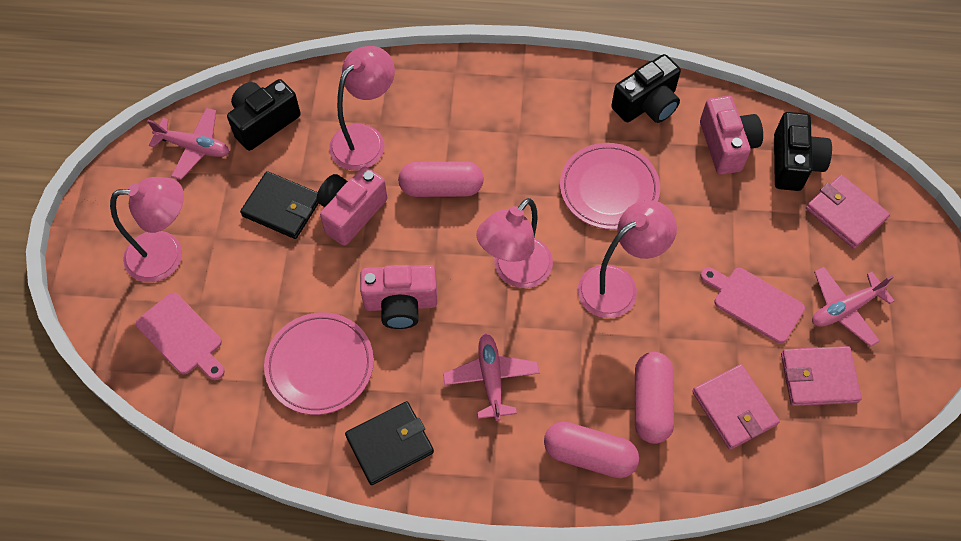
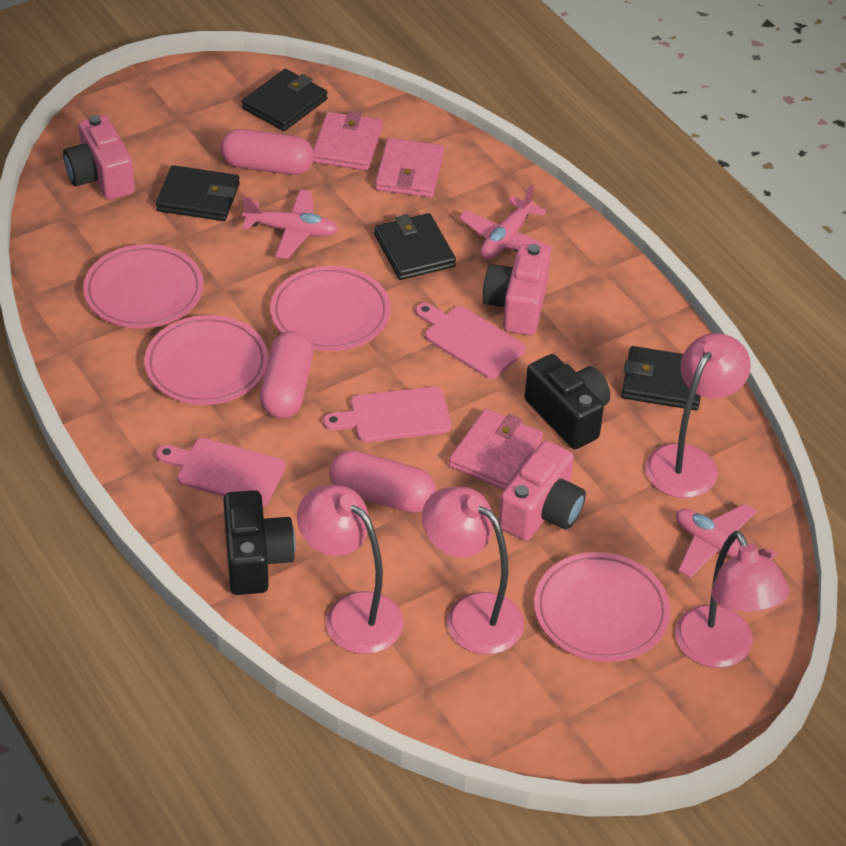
black camera: [227,79,301,151] [611,54,681,123] [774,112,832,191] = 3 -> [223,490,296,595] [524,354,610,449] = 2
black wallet: [240,171,319,239] [345,401,434,485] = 2 -> [156,165,240,221] [242,69,328,131] [374,213,456,280] [621,346,701,410] = 4
pink cutting board: [136,292,225,380] [700,267,805,344] = 2 -> [156,438,286,506] [323,387,451,442] [415,303,526,379] = 3
pink plate: [264,312,374,415] [560,143,660,230] = 2 -> [83,244,203,328] [144,315,268,405] [270,266,391,351] [534,552,670,662] = 4

